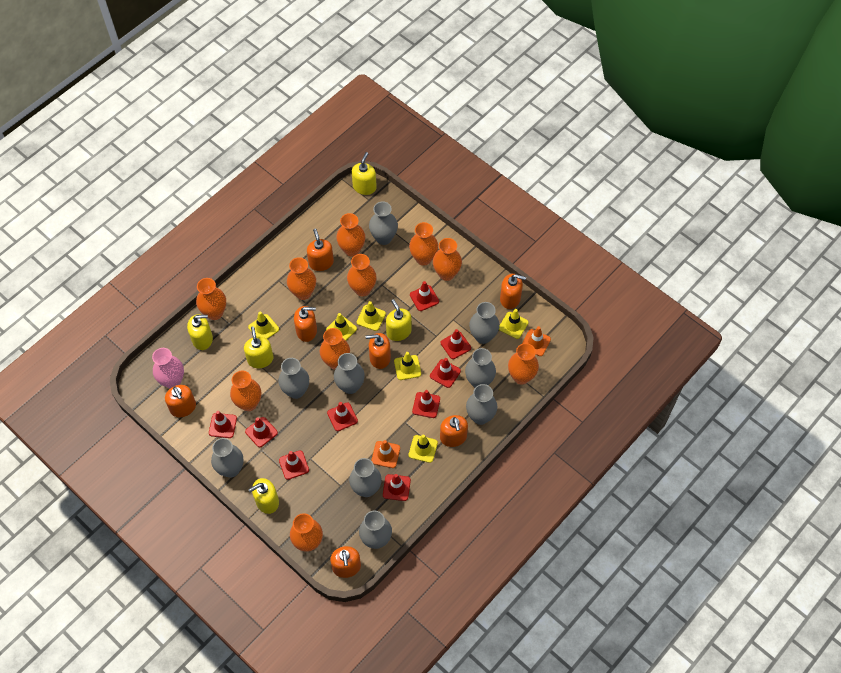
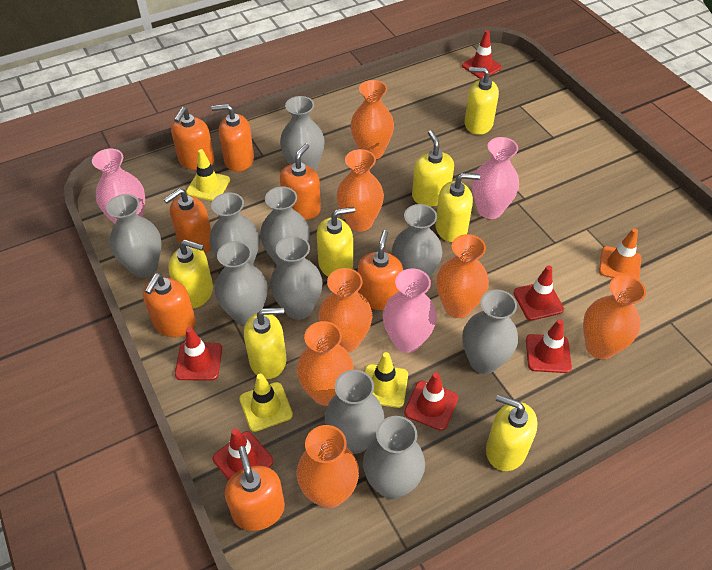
grey vase: [211,438,244,478] [278,358,309,399] [334,353,365,394] [349,458,382,497] [359,510,392,549] [369,202,398,245] [465,348,496,388] [466,384,497,425] [469,302,500,344] = 9 -> [106,194,161,278] [209,192,260,267] [215,241,268,325] [260,186,310,265] [270,236,322,320] [280,96,325,171] [325,370,384,454] [363,416,425,499] [392,204,442,278] [463,289,518,374] = 10
orange traffic cone: [371,440,400,468] [522,326,551,356] = 2 -> [599,228,641,280] = 1
orange vase: [196,278,226,320] [230,371,261,411] [287,257,316,300] [290,513,323,552] [320,328,350,369] [336,213,365,257] [347,254,377,296] [409,222,438,265] [433,238,462,281] [508,343,539,384] = 10 -> [297,321,354,406] [297,425,359,508] [319,268,373,352] [336,149,384,232] [351,80,394,159] [436,234,489,318] [583,275,646,360] = 7
pink vase: [152,348,184,388] = 1 -> [92,149,145,224] [383,268,437,353] [472,137,519,219] = 3
red traffic cone: [209,411,237,438] [245,417,278,447] [279,450,309,480] [327,402,358,431] [383,474,411,501] [410,281,439,311] [412,390,440,418] [430,358,461,388] [441,329,471,359] = 9 -> [175,327,222,381] [213,428,273,481] [404,372,458,431] [462,30,502,79] [514,265,564,321] [526,319,572,373] = 6
yellow soap dispenser: [187,314,213,350] [244,326,273,368] [248,478,279,514] [352,152,377,195] [386,299,412,341] = 5 -> [168,239,213,308] [244,308,286,379] [317,207,355,277] [412,130,454,206] [435,173,480,242] [464,67,499,135] [486,394,538,471] = 7
yellow traffic cone: [248,312,279,339] [326,313,357,340] [357,301,386,331] [394,352,421,380] [409,434,438,463] [499,309,529,339] = 6 -> [186,149,230,201] [239,374,293,432] [365,352,408,408] = 3

